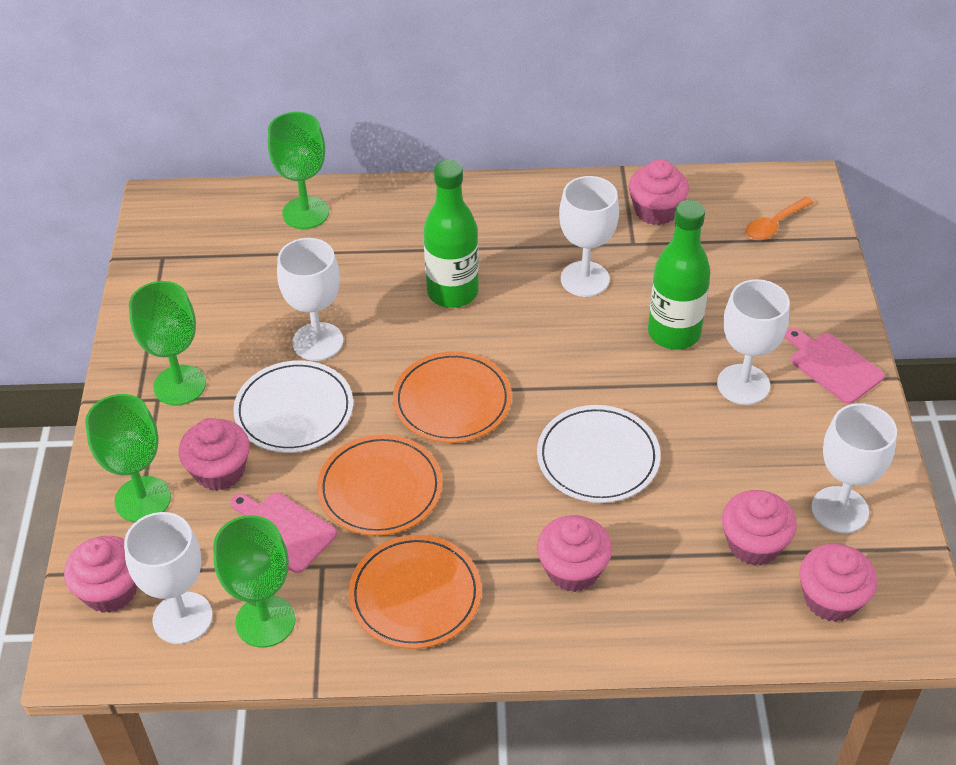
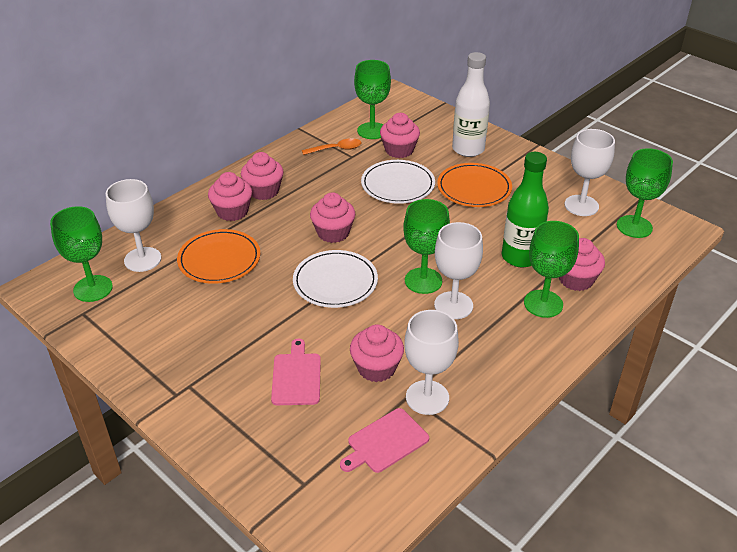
green bottle: [423,160,479,308] [648,200,710,350] = 2 -> [502,152,549,267] = 1
green goblet: [85,394,171,522] [129,281,206,406] [213,515,295,648] [268,112,329,229] = 4 -> [50,206,113,302] [354,60,391,139] [403,199,450,294] [524,221,579,318] [617,148,673,238] = 5
orange plate: [317,434,443,536] [349,535,482,649] [393,351,512,443] = 3 -> [177,229,260,284] [437,163,512,207] = 2
white bottle: none = 0 -> [452,52,490,157] = 1
white goblet: [124,512,213,644] [277,238,343,361] [559,176,619,297] [717,279,789,405] [811,403,897,533] = 5 -> [106,179,161,272] [404,310,459,415] [434,222,483,319] [564,129,615,216] = 4

